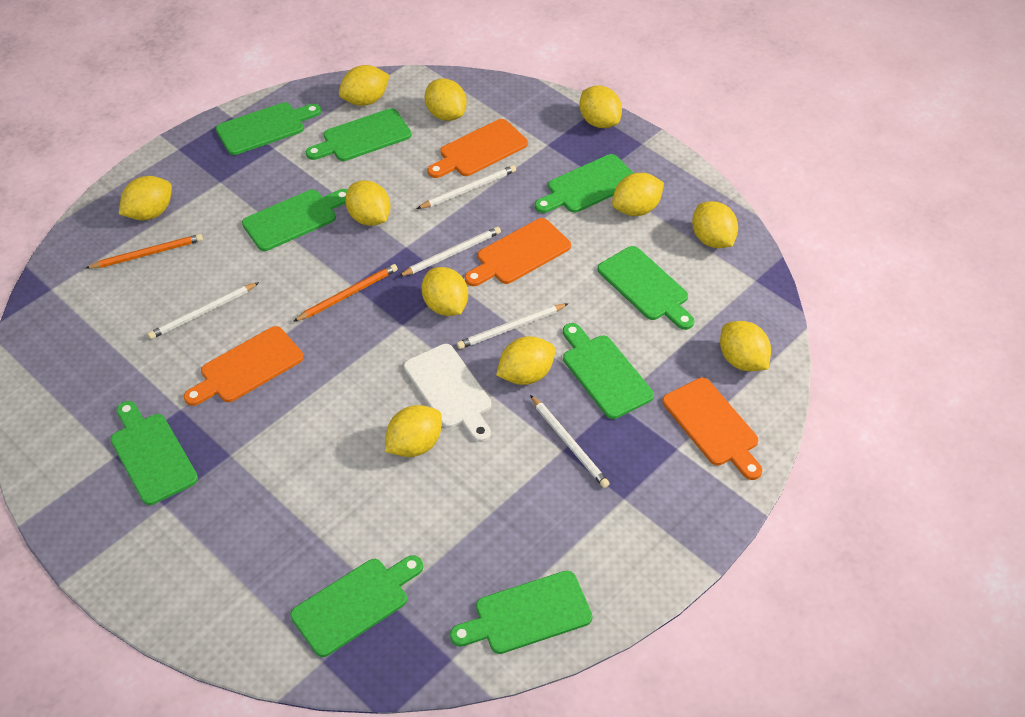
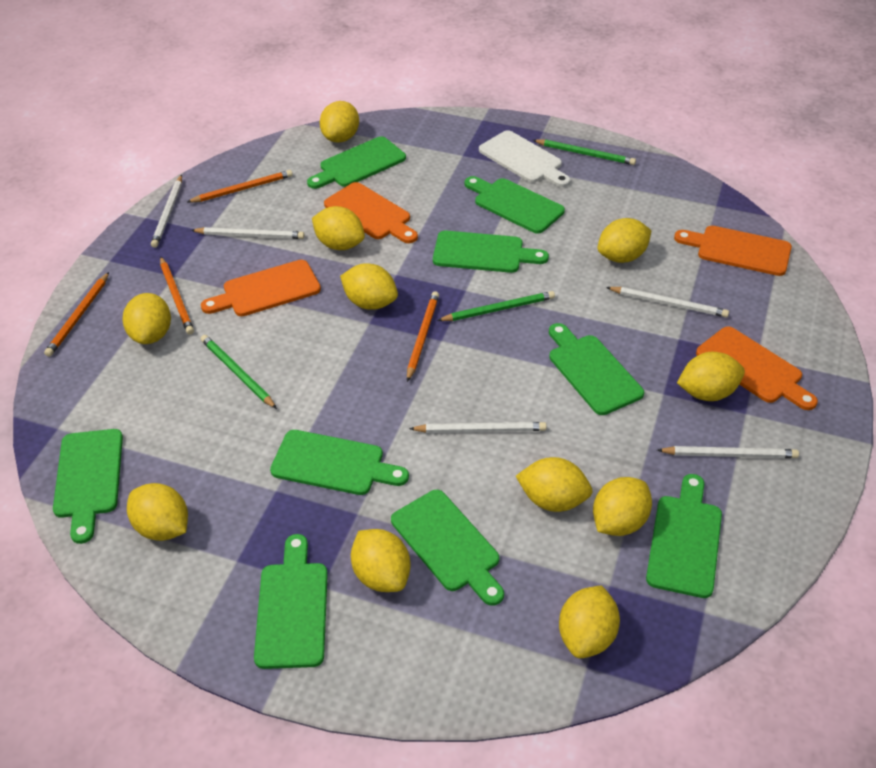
green pencil: none = 0 -> [201,335,277,409] [437,291,555,321] [533,139,636,165] = 3
orange pencil: [86,234,203,269] [293,264,398,322] = 2 -> [44,272,109,357] [160,257,194,335] [187,170,293,203] [407,291,439,382] = 4

